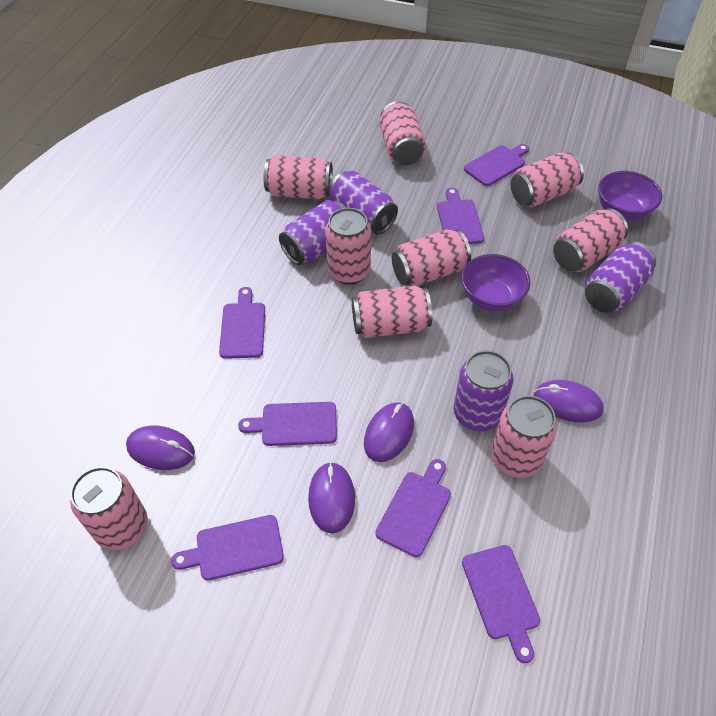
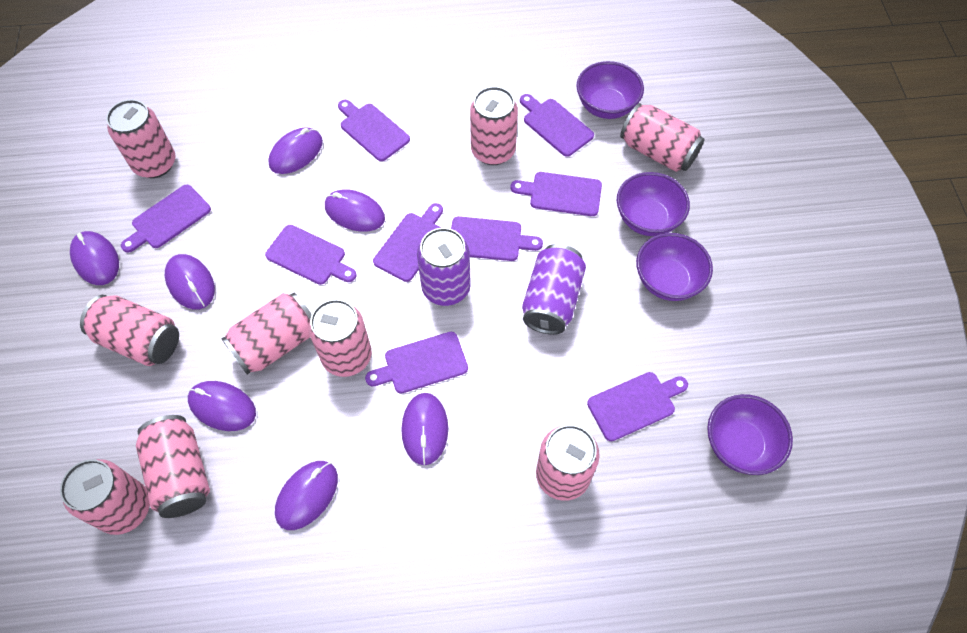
purple bowl: [461,254,530,311] [598,171,662,221] = 2 -> [576,61,644,119] [617,172,690,236] [636,233,713,301] [707,394,793,475] = 4
purple can: [279,200,346,265] [328,171,398,234] [453,350,514,431] [585,242,656,313] = 4 -> [417,228,470,306] [522,244,586,335] = 2
purple cutting board: [171,515,284,581] [219,287,265,359] [238,402,337,446] [375,459,451,557] [437,188,484,244] [462,545,540,663] [464,144,529,186] = 7 -> [121,185,211,253] [265,225,356,285] [338,100,410,161] [365,332,468,393] [373,203,443,282] [451,216,543,261] [510,172,602,216] [520,94,594,157] [587,372,688,441] = 9
purple mouse: [126,425,195,470] [308,462,355,534] [364,402,414,462] [534,380,604,422] = 4 -> [70,231,119,285] [165,254,215,310] [188,381,256,431] [268,127,323,174] [275,461,338,530] [325,189,385,232] [401,393,448,465] = 7

